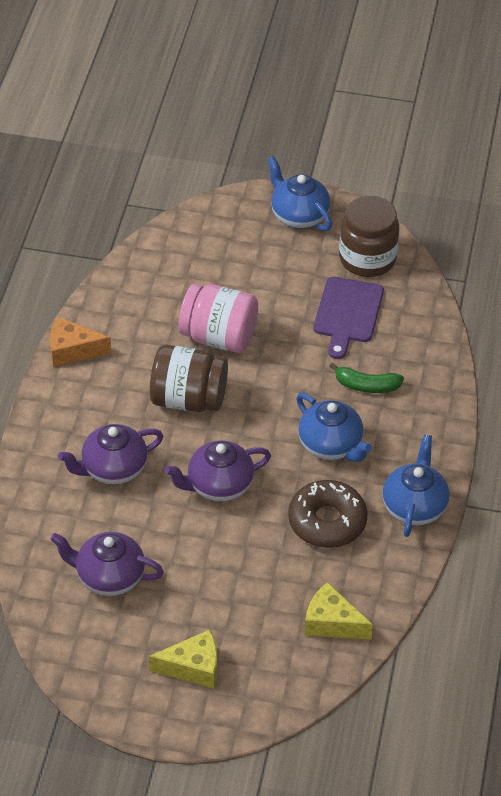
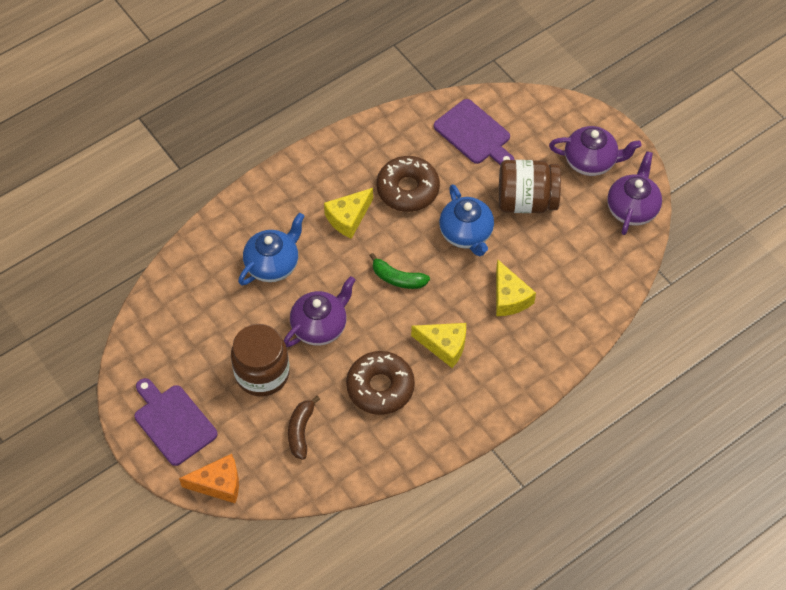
blue teapot: [267,156,332,231] [296,393,372,462] [382,434,449,537] = 3 -> [238,213,305,285] [439,184,494,256] = 2
brown banana: none = 0 -> [288,396,320,460] = 1
brown donut: [288,480,367,548] = 1 -> [346,351,415,415] [377,156,440,212] = 2
pink jar: [179,284,258,353] = 1 -> none = 0
purple cutting board: [313,277,384,359] = 1 -> [135,378,218,466] [434,99,515,165] = 2
yellow cheese: [149,630,217,689] [305,582,373,640] = 2 -> [324,188,373,239] [411,323,466,368] [496,259,536,316] = 3

